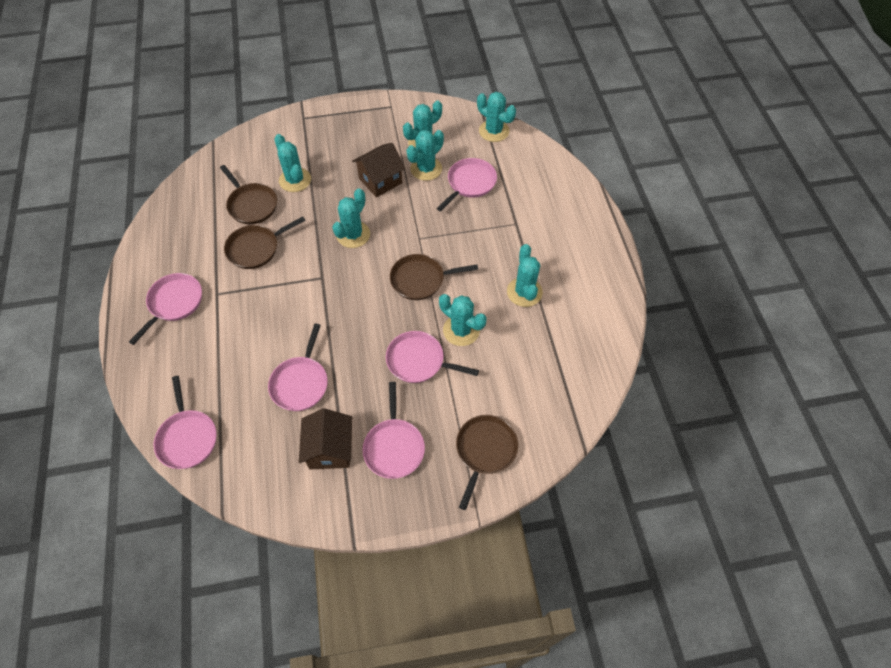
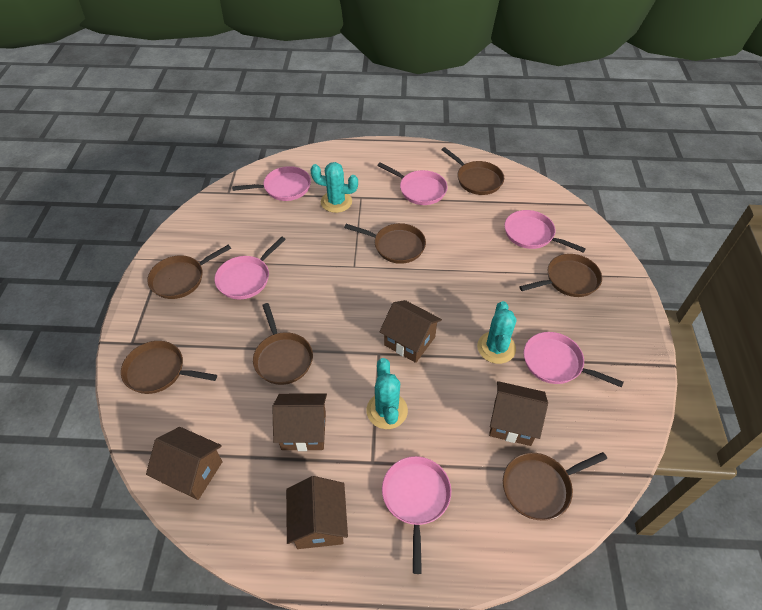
brown house: [299,408,352,469] [352,143,405,197] = 2 -> [146,427,223,500] [272,393,327,451] [286,476,348,549] [379,300,442,363] [489,381,548,446] = 5
brown pan: [220,165,277,224] [224,216,306,269] [390,254,478,300] [456,415,518,510] = 4 -> [121,341,217,394] [147,245,231,299] [253,303,313,385] [344,223,426,264] [441,147,504,195] [503,452,607,521] [519,254,602,297] = 7
turquoise cactus: [274,134,311,192] [332,188,370,248] [403,100,442,148] [407,130,444,181] [439,294,486,346] [477,92,516,142] [507,244,543,307] = 7 -> [310,162,358,213] [366,358,408,429] [477,301,516,364] = 3

